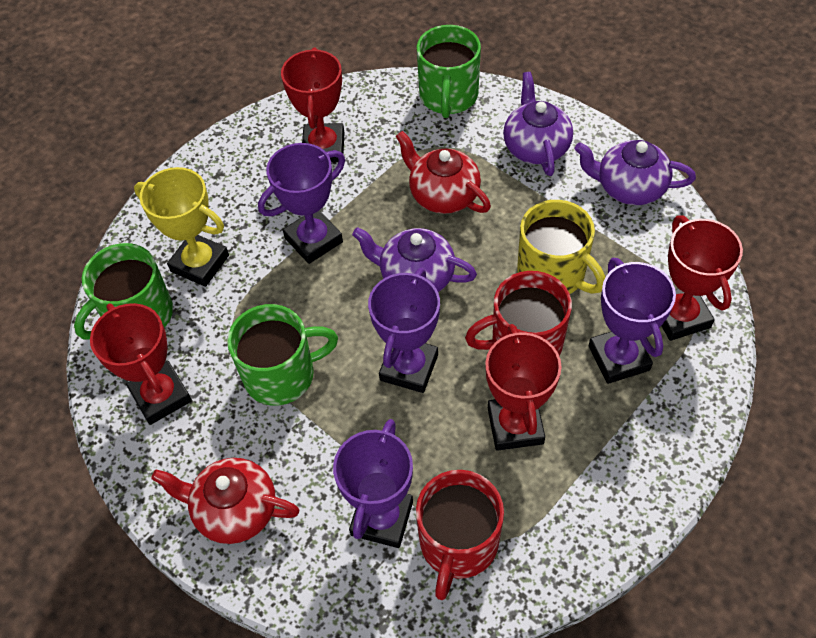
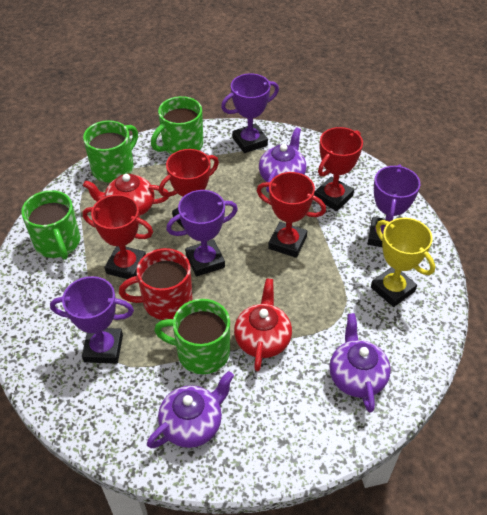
green mug: [74,243,173,340] [227,304,338,406] [417,25,481,118] = 3 -> [21,190,80,260] [83,120,138,183] [151,96,203,155] [154,299,230,374] = 4
red mug: [416,470,504,600] [465,271,572,356] = 2 -> [119,248,193,320] = 1
yellow mug: [517,200,605,294] = 1 -> none = 0

